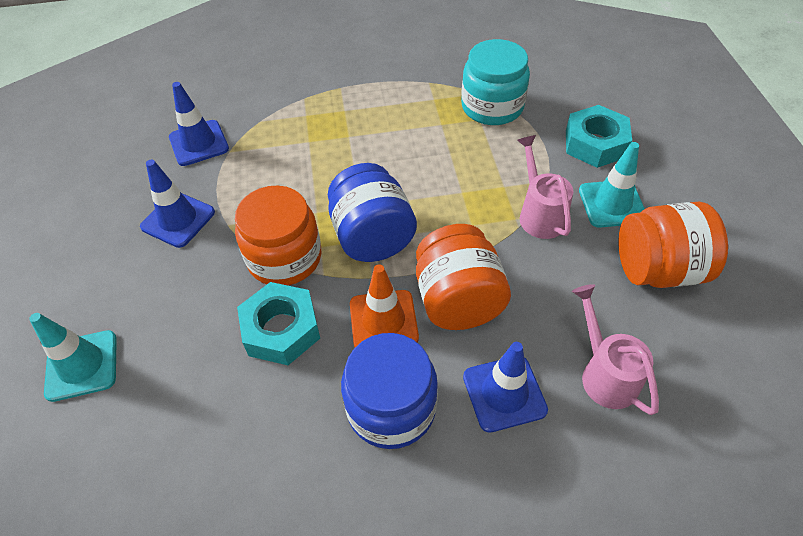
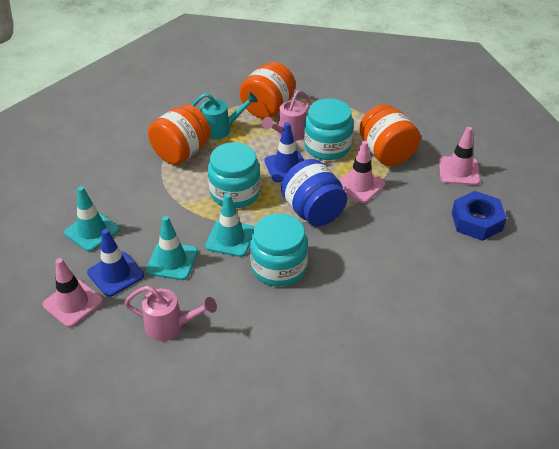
blue jar: [328,163,417,262] [341,333,438,449] = 2 -> [281,159,347,226] = 1
blue nut: none = 0 -> [452,191,507,241] = 1
blue traffic cone: [140,160,215,248] [169,82,229,166] [463,342,548,433] = 3 -> [87,229,144,297] [264,122,304,182] = 2
orange traffic cone: [350,264,419,347] = 1 -> none = 0
pink traffic cone: none = 0 -> [42,258,103,327] [339,141,386,203] [439,127,480,185] = 3
turquoise jar: [461,39,530,125] = 1 -> [208,142,261,208] [250,213,308,287] [304,98,353,160] = 3
turquoise nut: [237,282,320,365] [566,105,632,168] = 2 -> none = 0
turquoise traffic cone: [29,313,117,402] [579,142,645,228] = 2 -> [64,186,120,252] [146,216,198,280] [205,193,254,257] = 3
turquoise watering can: none = 0 -> [192,92,258,140] = 1

